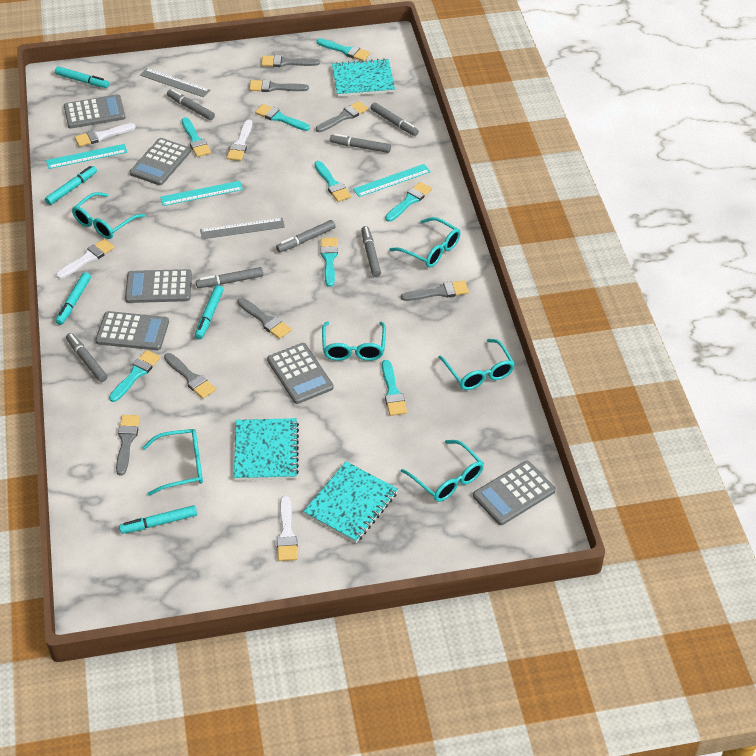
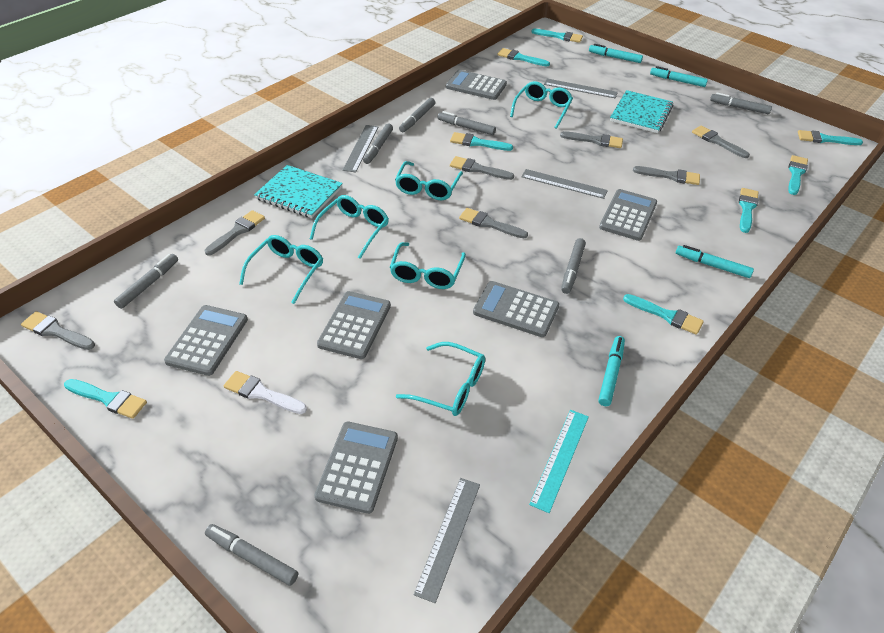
grey ruler: [140,68,210,97] [200,218,285,239] = 2 -> [343,125,378,173] [414,478,480,603] [521,169,608,199] [544,79,618,98] = 4
turquoise marker: [45,166,97,205] [55,66,109,88] [55,272,91,325] [119,505,197,534] [195,285,224,339] = 5 -> [589,44,643,63] [598,336,625,406] [650,66,708,87] [676,245,754,278] = 4
turquoise notebook: [234,418,299,480] [303,461,398,543] [332,58,395,97] = 3 -> [254,165,343,218] [610,90,673,133] = 2
turquoise ruler: [46,144,127,169] [160,181,243,206] [353,164,431,197] = 3 -> [529,410,589,513] = 1
white brush: [56,239,115,279] [75,123,136,147] [227,120,252,161] [277,496,298,561] = 4 -> [224,371,307,414] = 1

